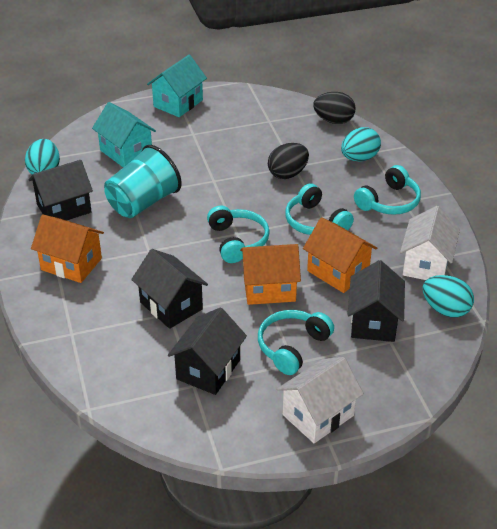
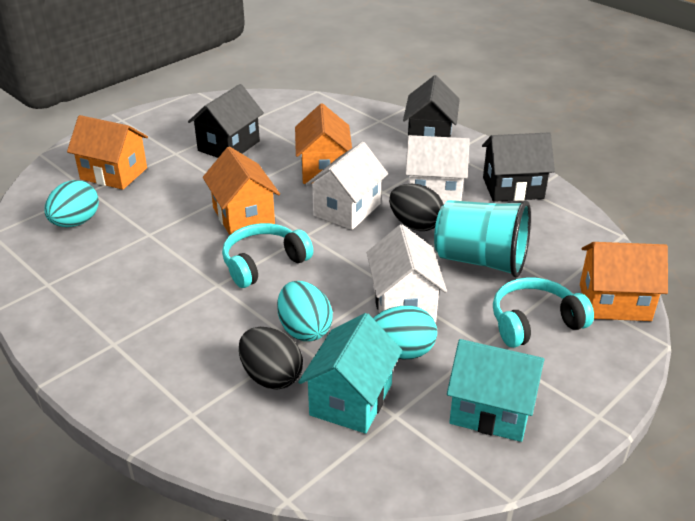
black house: [29,160,93,220] [131,249,208,329] [168,307,247,395] [348,260,405,342] = 4 -> [188,84,264,158] [403,75,460,137] [482,132,555,202] = 3
orange house: [31,214,104,283] [240,244,301,305] [303,217,377,293] = 3 -> [67,115,148,190] [203,147,280,235] [295,103,352,184] [580,242,668,321] = 4
turquoise headphones: [207,206,270,263] [258,310,334,375] [285,183,354,235] [354,165,421,215] = 4 -> [222,223,313,288] [493,277,594,348] = 2
white house: [277,357,364,443] [400,206,460,280] = 2 -> [305,142,388,230] [367,224,447,322] [405,135,470,204] = 3

